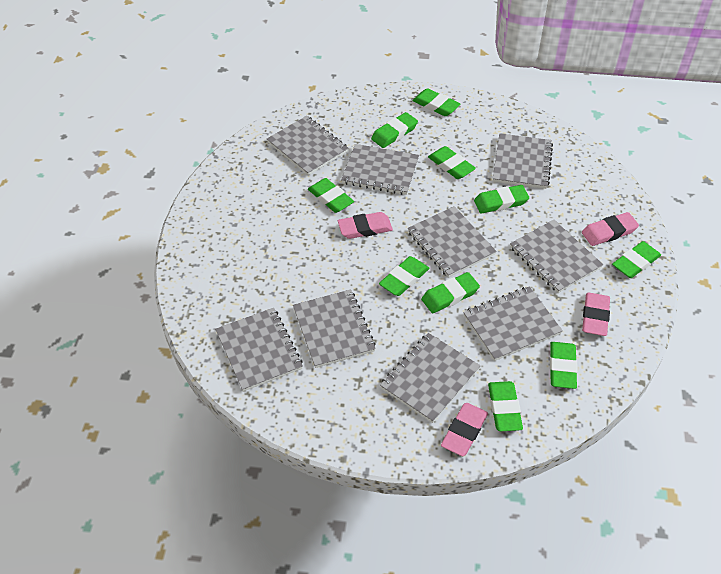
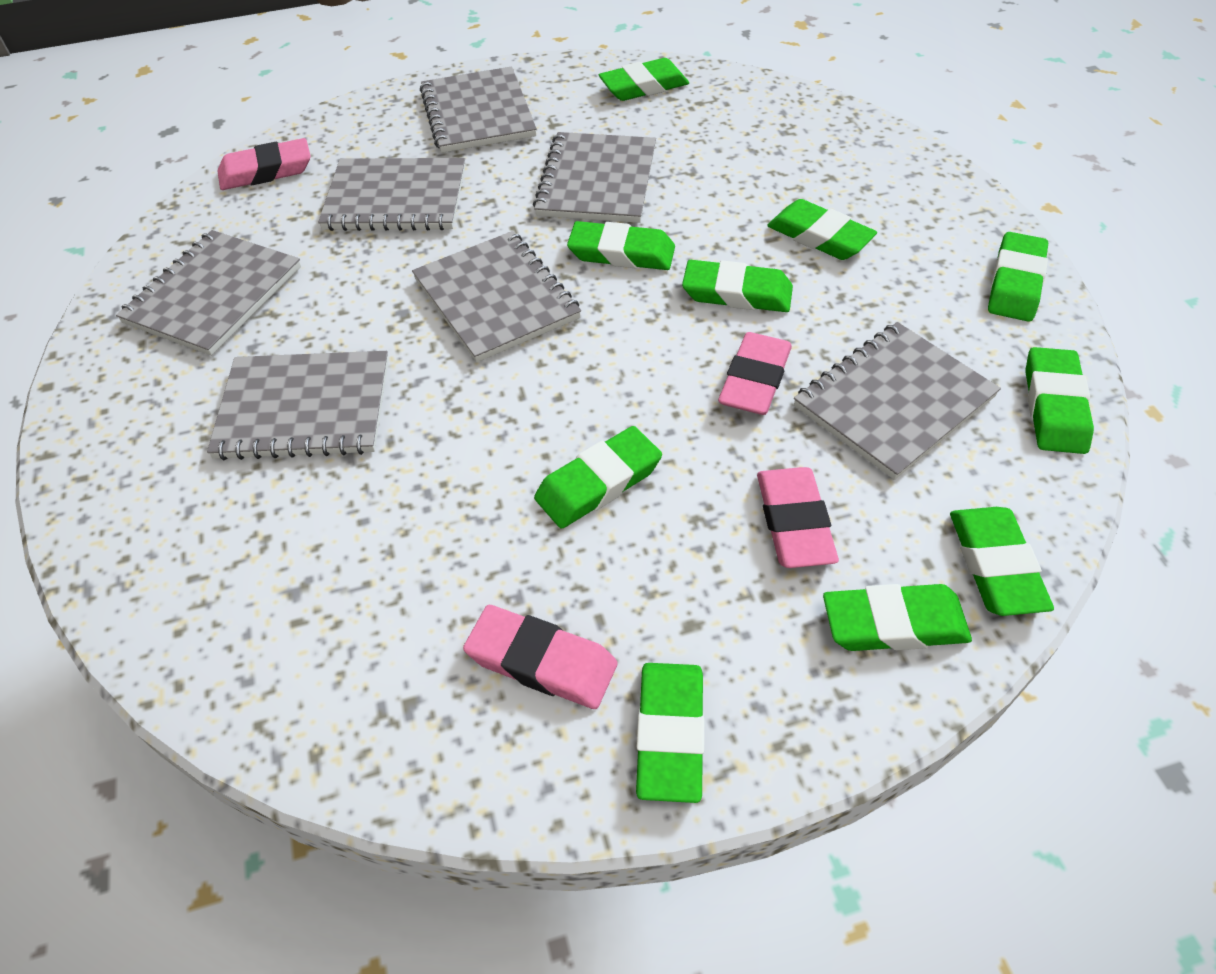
grey notebook: [215,308,303,392] [267,116,349,176] [293,289,376,368] [341,144,419,195] [380,333,480,423] [408,206,496,278] [463,286,563,361] [493,133,553,189] [510,220,603,293] = 9 -> [116,230,301,356] [207,351,389,460] [318,158,465,231] [412,231,581,362] [420,66,537,153] [533,132,656,223] [794,322,1001,480] = 7

